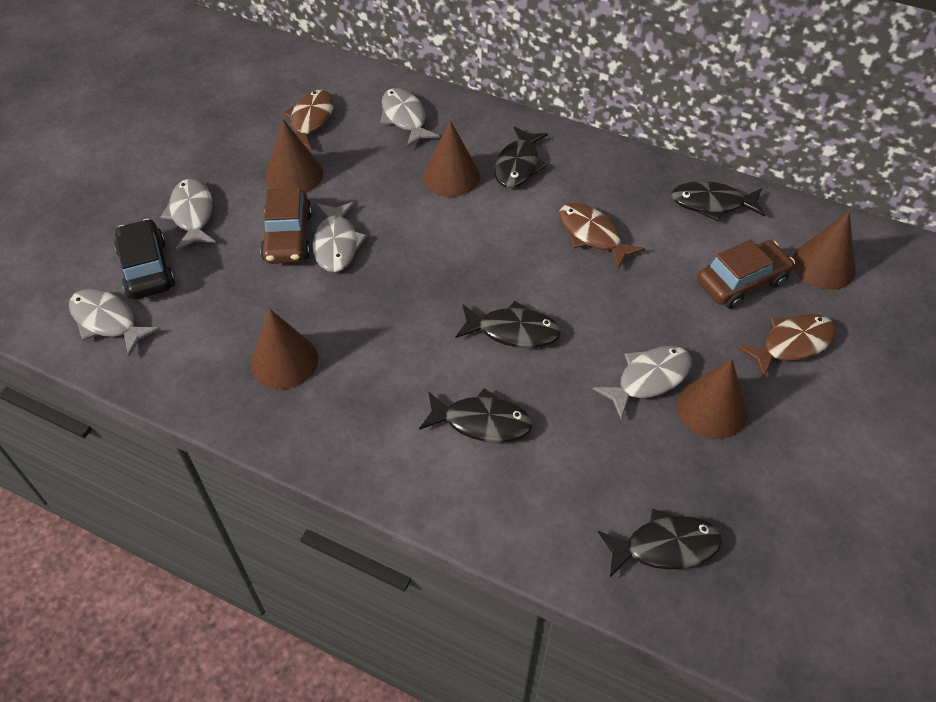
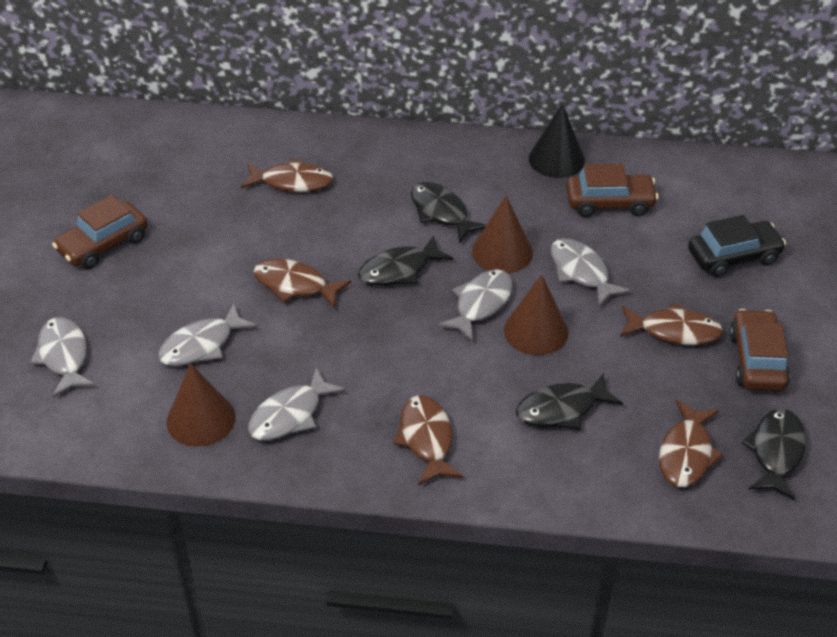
black cone: none = 0 -> [528,103,585,178] = 1
black fish: [419,388,533,443] [456,301,561,348] [494,126,548,188] [598,508,722,577] [671,181,765,222] = 5 -> [358,235,453,286] [411,182,487,243] [516,373,623,430] [742,409,806,500] = 4
brown car: [260,188,312,264] [697,239,795,309] = 2 -> [52,195,148,269] [566,164,659,217] [729,309,790,391] = 3
brown cone: [251,309,318,389] [266,119,323,193] [423,120,480,197] [677,359,747,439] [792,211,855,290] = 5 -> [167,363,235,447] [472,196,533,273] [504,274,569,355] = 3
brown fish: [283,90,334,150] [559,203,645,269] [737,314,836,378] = 3 -> [241,158,333,192] [253,258,351,308] [393,395,463,485] [620,303,723,345] [659,400,724,487] = 5

